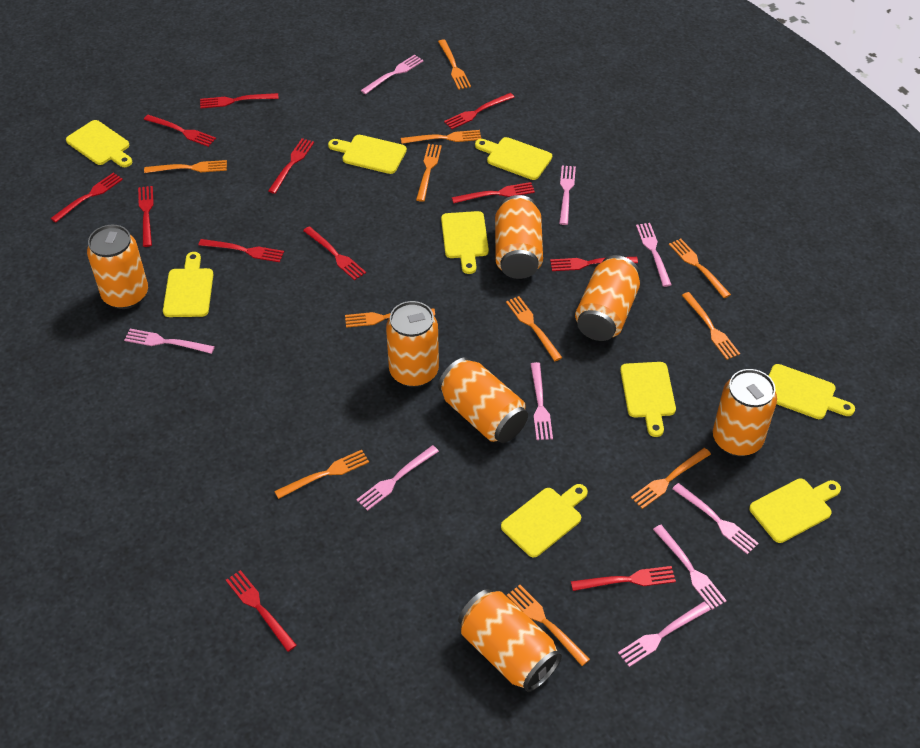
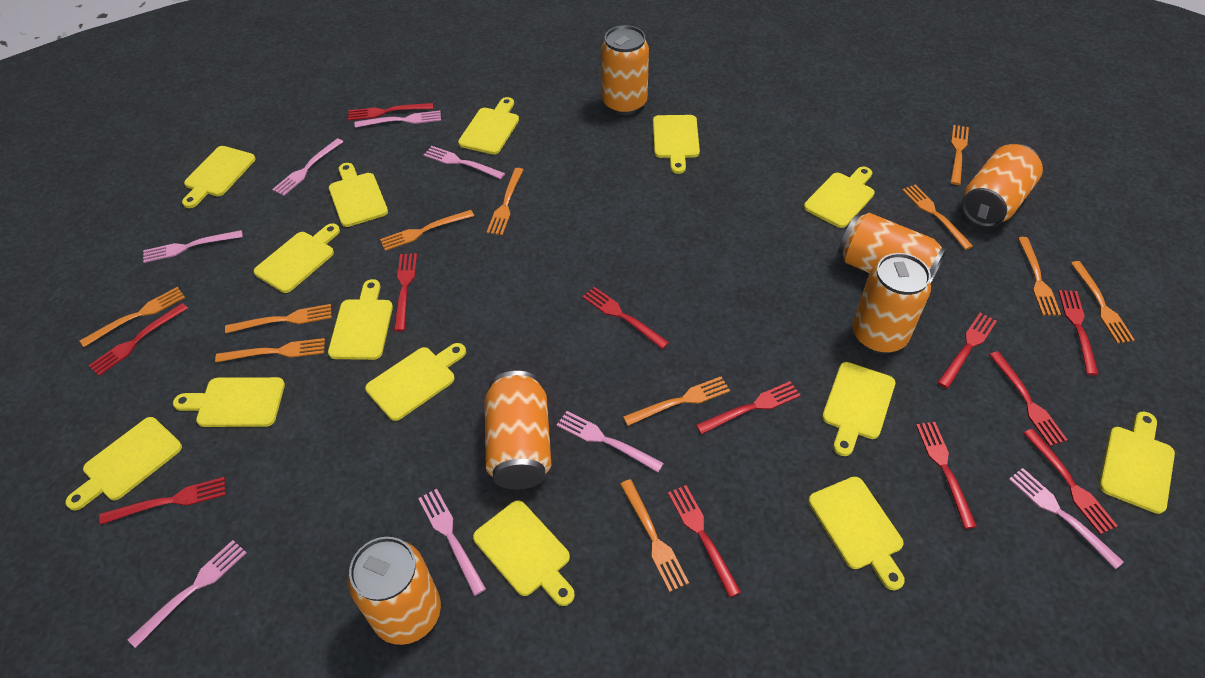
orange can: [87,225,148,309] [386,301,439,387] [438,358,528,443] [458,589,562,692] [495,195,543,279] [575,255,640,341] [713,369,777,456] = 7 -> [348,537,441,645] [485,371,551,490] [601,25,649,115] [838,213,947,283] [852,253,931,354] [962,144,1043,227] = 6
pink fork: [124,329,215,354] [356,445,439,511] [361,55,424,94] [530,362,553,440] [559,166,576,225] [618,601,711,667] [636,223,672,287] [653,525,727,610] [672,483,759,554] = 9 -> [127,540,246,648] [143,230,243,263] [272,138,343,196] [355,111,441,128] [418,489,486,596] [423,146,505,179] [557,411,664,472] [1009,468,1124,569] = 8
yellow cutting board: [66,120,132,167] [163,252,213,317] [328,135,407,174] [441,211,489,274] [475,137,552,180] [501,484,588,558] [620,362,676,437] [749,479,841,543] [769,364,855,419] = 9 -> [65,417,182,511] [173,377,285,427] [182,146,256,208] [254,223,340,293] [328,279,393,360] [329,163,388,227] [365,343,466,421] [458,97,519,154] [473,500,575,606] [653,115,700,174] [804,167,875,228] [808,477,905,591] [822,362,895,456] [1099,412,1175,514] = 14

